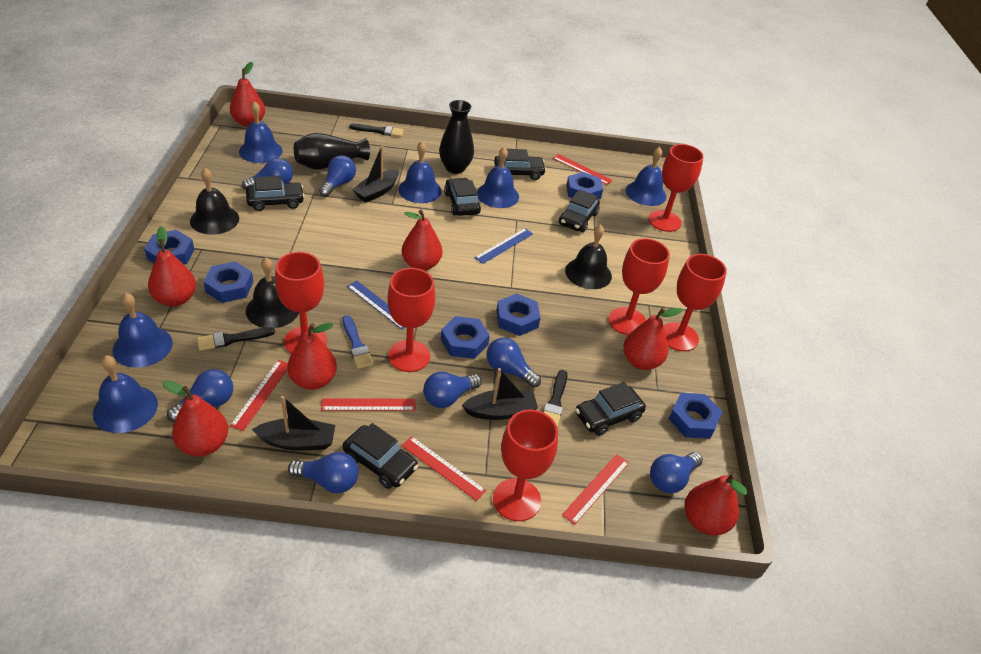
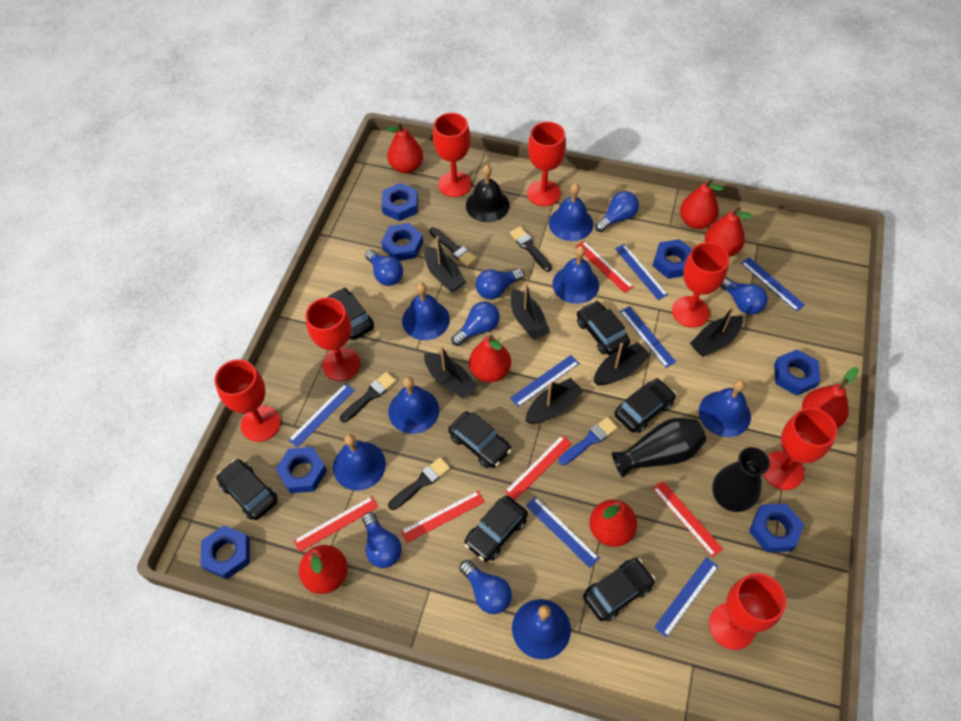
black bell: [190,168,239,235] [246,257,299,328] [565,225,612,289] = 3 -> [466,165,510,222] = 1
black boat: [252,396,335,451] [352,146,399,203] [462,368,538,420] = 3 -> [424,237,466,292] [424,345,478,399] [511,283,550,340] [525,378,584,424] [594,342,651,385] [690,305,743,357] = 6
black brush: [197,327,275,351] [349,124,404,137] [543,370,567,427] = 3 -> [340,372,396,422] [388,457,450,510] [429,227,477,267] [510,226,552,272] = 4
black car: [246,176,305,211] [343,423,418,489] [444,178,481,216] [494,149,546,180] [559,189,600,232] [575,382,646,436] = 6 -> [216,459,277,520] [325,288,374,340] [448,411,512,468] [464,495,528,562] [577,301,630,355] [583,558,655,622] [614,378,676,433] = 7
blue bell: [93,355,158,433] [113,293,173,368] [239,101,283,163] [398,141,442,203] [477,147,519,208] [626,147,667,206] = 6 -> [333,434,386,491] [389,377,439,434] [402,283,450,340] [512,599,571,659] [549,183,593,241] [552,246,599,304] [699,380,751,437] = 7
blue nut: [144,230,194,265] [204,262,253,303] [441,316,490,359] [496,293,540,336] [566,172,603,200] [669,393,723,439] = 6 -> [200,525,250,579] [276,447,327,493] [381,183,418,221] [381,223,423,261] [653,239,692,279] [749,504,804,552] [774,349,821,396] = 7
blue ruler: [347,281,405,329] [474,228,533,264] = 2 -> [288,383,355,448] [510,355,579,407] [526,496,599,568] [615,244,668,300] [620,306,676,368] [654,557,719,637] [741,257,805,312] = 7
red goblet: [275,252,327,354] [388,268,435,372] [493,410,558,521] [608,238,670,335] [648,144,704,232] [663,254,727,351] = 6 -> [214,359,281,442] [305,297,361,381] [433,113,471,197] [527,121,566,206] [672,242,729,327] [709,573,786,650] [763,408,837,490] = 7

